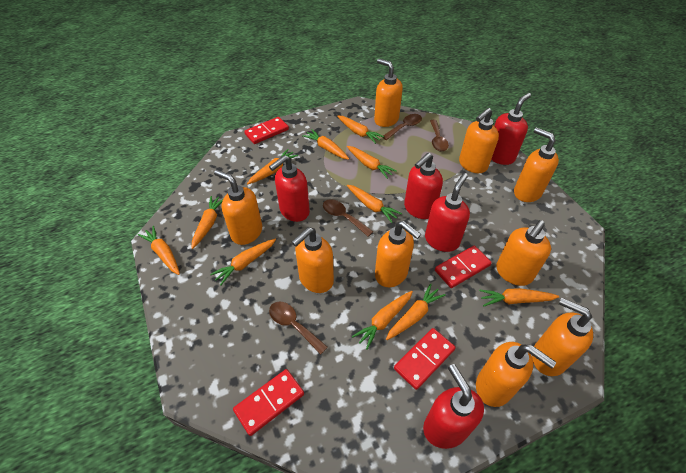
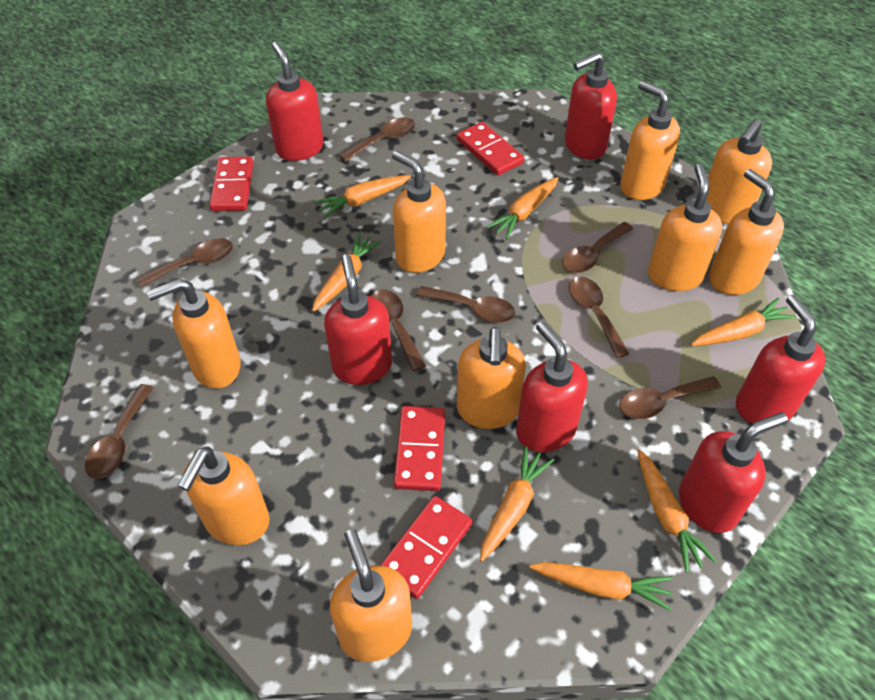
brown spoon: [269,302,328,355] [323,199,373,237] [382,114,422,140] [430,120,449,152] = 4 -> [85,384,154,479] [137,239,233,287] [339,117,415,162] [371,289,426,371] [417,286,516,323] [562,222,633,273] [569,276,630,358] [619,376,721,419] = 8
orange carrot: [138,226,180,275] [192,196,223,249] [210,239,276,286] [247,149,298,184] [302,129,349,160] [337,116,384,144] [347,146,397,179] [347,185,402,223] [352,291,413,350] [386,283,446,340] [479,288,559,306] = 11 -> [312,233,382,312] [314,175,411,218] [480,446,554,562] [487,177,558,239] [529,562,673,611] [638,450,717,573] [691,298,796,346] = 7
red soap dispenser: [269,155,310,222] [404,153,443,219] [423,364,484,449] [425,173,470,252] [491,93,531,165] = 5 -> [266,42,323,161] [324,254,392,385] [516,321,588,452] [564,52,617,160] [679,412,788,533] [736,295,826,423] = 6

